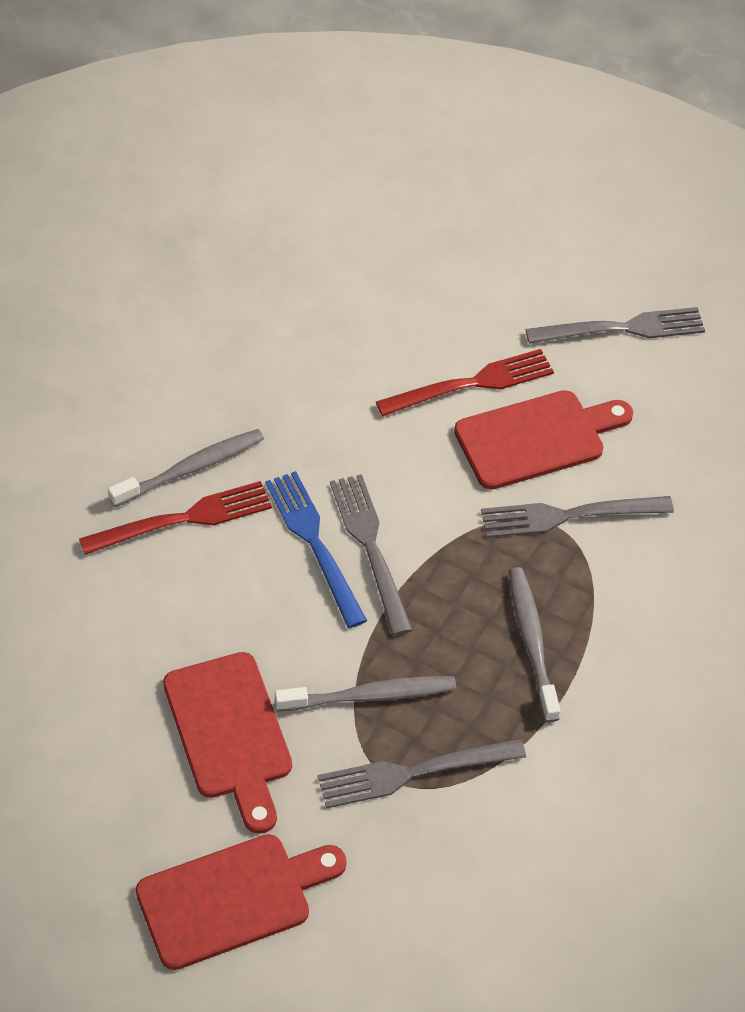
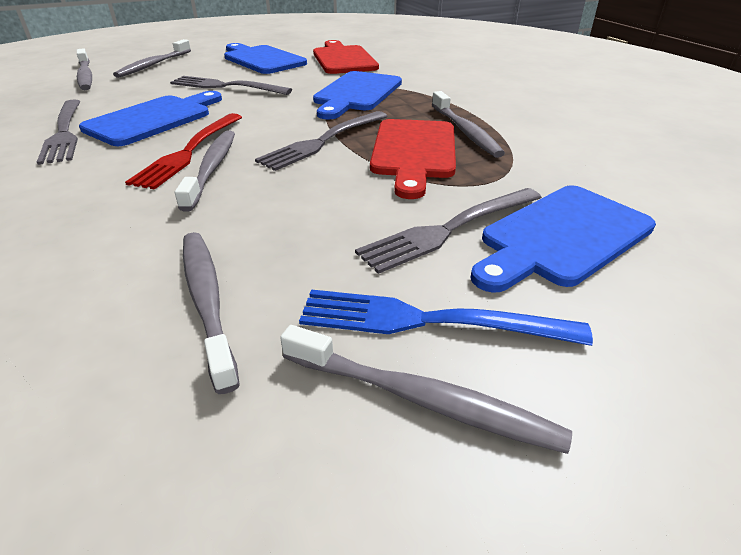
blue cutting board: none = 0 -> [79,91,222,146] [224,43,307,74] [313,71,402,120] [470,185,656,293] = 4
grey toothbrush: [108,429,264,507] [275,676,456,711] [509,567,561,722] = 3 -> [77,48,92,90] [113,39,191,78] [175,130,235,212] [183,232,240,394] [280,325,572,454] [432,91,505,158] = 6
red cutting board: [136,834,347,970] [163,652,292,834] [454,390,633,490] = 3 -> [313,40,379,74] [370,119,456,199] = 2
red fork: [79,481,272,555] [376,349,554,416] = 2 -> [125,113,242,190] = 1

